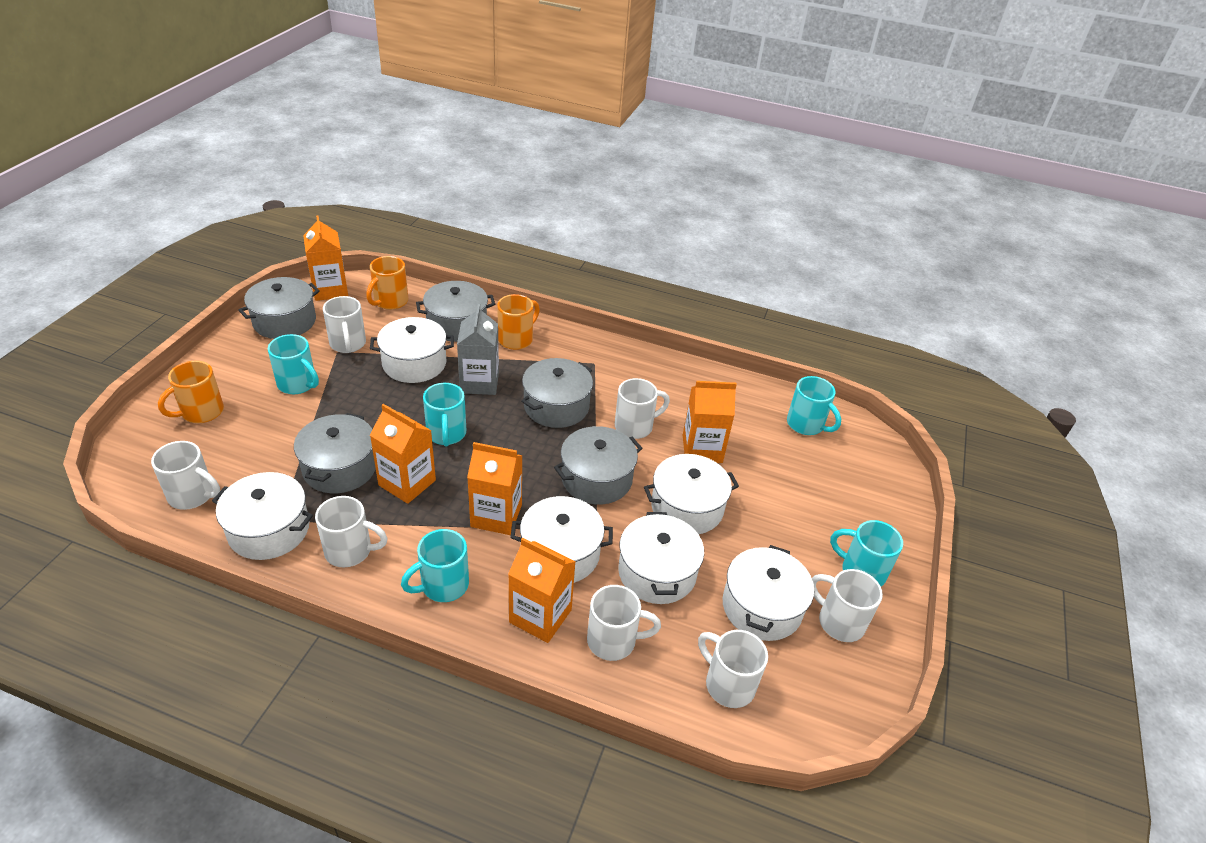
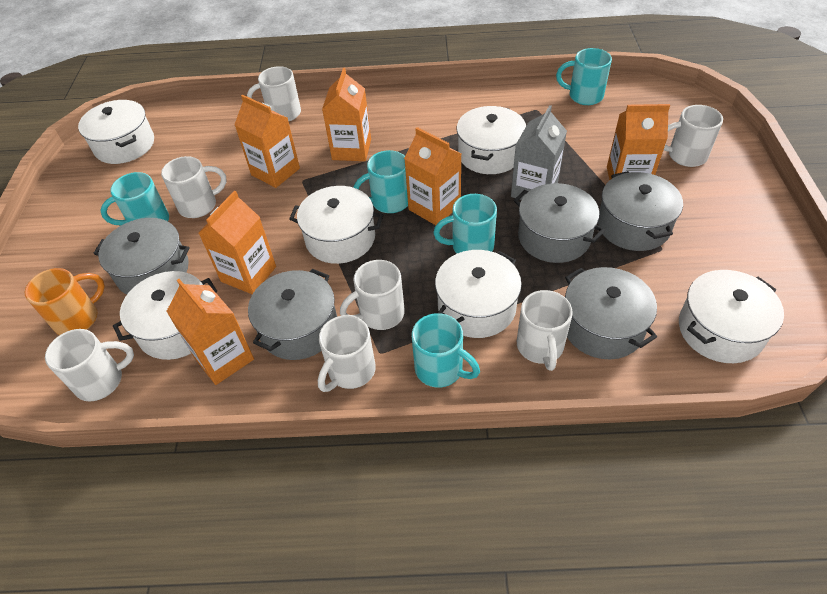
orange carton: [303,216,348,301] [370,404,436,504] [467,442,523,535] [508,537,576,643] [683,381,737,463] = 5 -> [166,279,254,385] [199,191,276,294] [234,95,300,188] [322,68,371,161] [404,127,461,225] [607,104,670,180] = 6
orange mug: [158,361,224,423] [366,256,408,310] [497,294,540,350] = 3 -> [25,268,105,335] = 1

